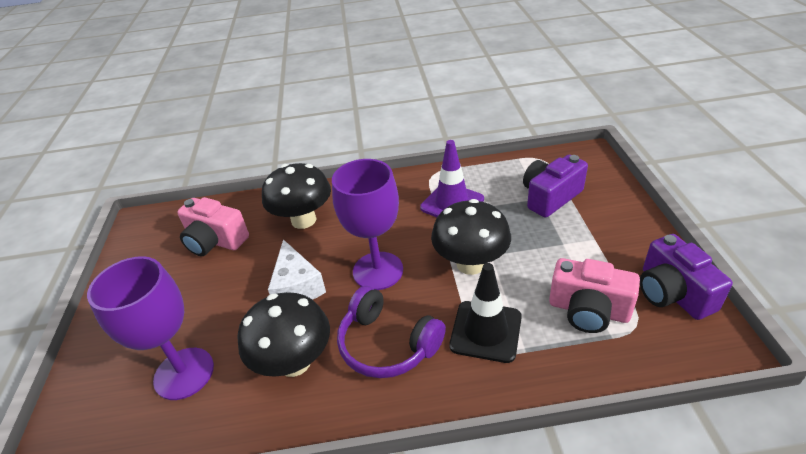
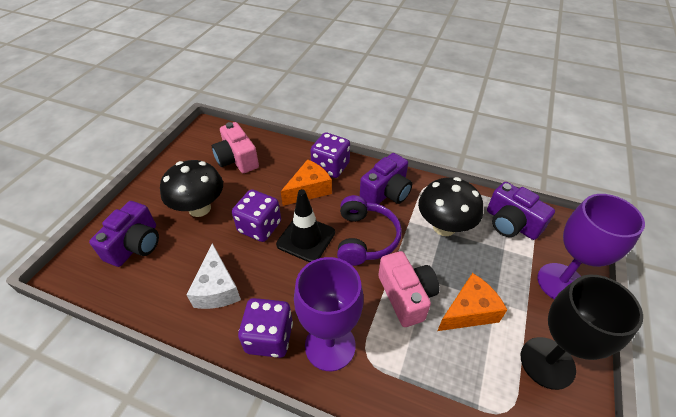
black goblet: none = 0 -> [521,275,643,390] = 1
black mushroom: [237,292,330,377] [262,163,331,229] [431,199,511,275] = 3 -> [160,160,223,217] [418,177,483,236] = 2
orange cheese: none = 0 -> [281,159,332,206] [438,273,507,331] = 2
purple camera: [523,155,588,218] [640,234,733,320] = 2 -> [89,201,159,267] [360,153,412,204] [487,182,555,240] = 3
purple dice: none = 0 -> [232,189,281,242] [238,298,293,358] [310,132,350,178] = 3
purple traffic cone: [420,140,484,217] = 1 -> none = 0

